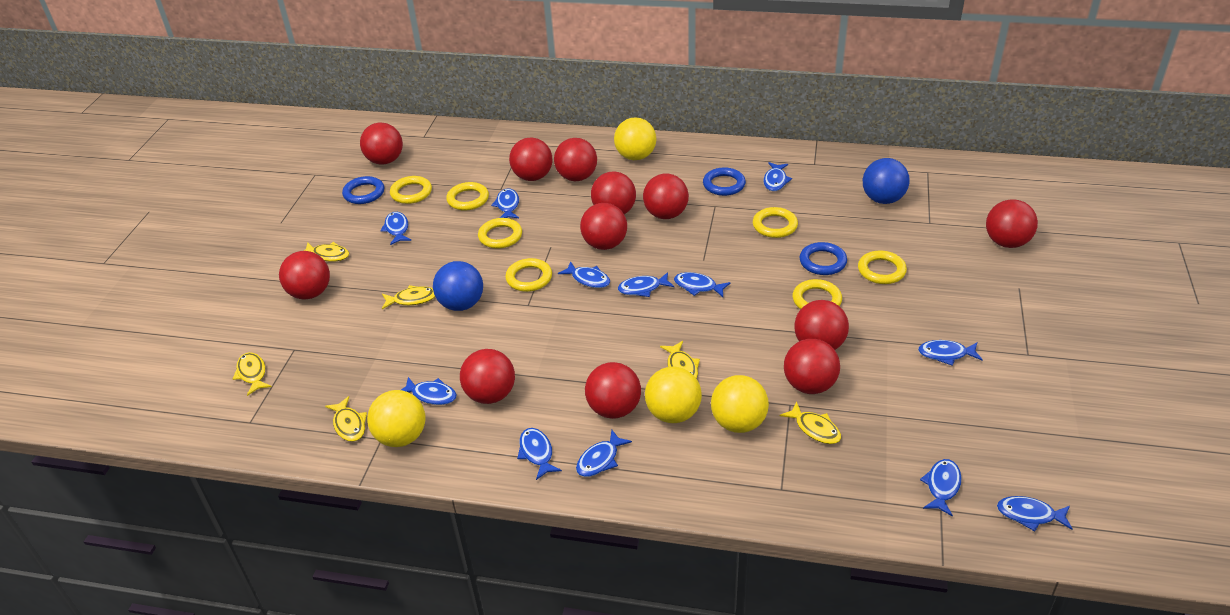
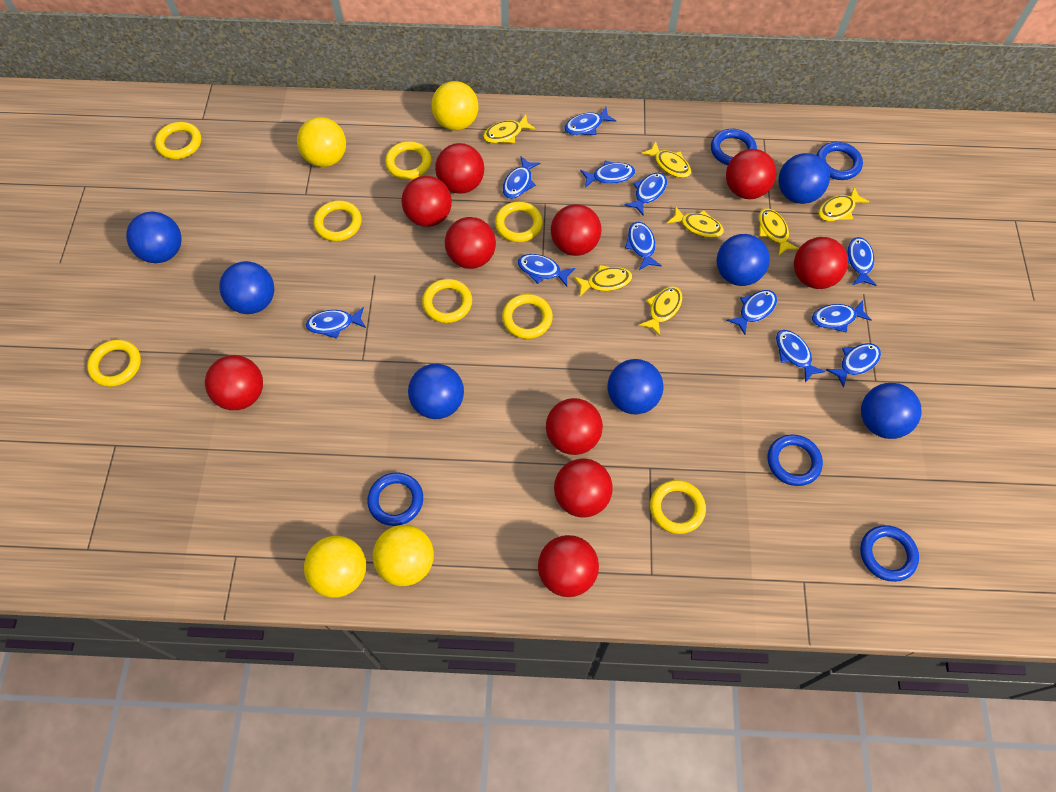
blue ball: [433,261,483,311] [863,158,909,204] = 2 -> [126,211,181,263] [219,261,274,314] [408,364,464,419] [607,359,664,414] [717,234,770,286] [779,153,830,204] [861,383,922,439] = 7
blue ring: [342,176,384,204] [703,167,746,196] [799,242,847,275] = 3 -> [367,472,423,526] [711,129,757,165] [768,434,823,486] [817,142,863,180] [860,525,919,582] = 5
red ball: [279,251,330,300] [360,122,403,165] [460,349,515,404] [509,137,552,181] [554,138,597,181] [580,203,627,250] [585,362,641,419] [591,172,636,214] [643,173,689,219] [784,339,840,394] [794,300,849,350] [986,199,1038,248] = 12 -> [205,355,263,410] [402,176,452,227] [435,143,484,194] [445,217,496,269] [538,535,599,597] [546,398,603,455] [551,204,602,256] [554,459,613,517] [726,149,776,199] [794,237,848,289] = 10
yellow fish: [233,352,272,396] [303,242,349,262] [325,396,367,442] [382,285,435,309] [660,341,700,379] [780,401,841,444] = 6 -> [483,115,536,143] [574,265,632,296] [639,286,682,336] [641,141,691,178] [667,206,724,238] [758,208,799,256] [818,187,869,221] = 7
yellow ring: [390,176,432,204] [446,182,489,211] [478,218,522,249] [505,258,552,292] [753,207,798,238] [793,279,842,309] [858,250,907,284] = 7 -> [87,340,141,387] [155,122,201,159] [313,200,362,241] [385,141,431,180] [422,279,472,323] [495,201,543,242] [502,294,553,339] [650,480,706,534] = 8

